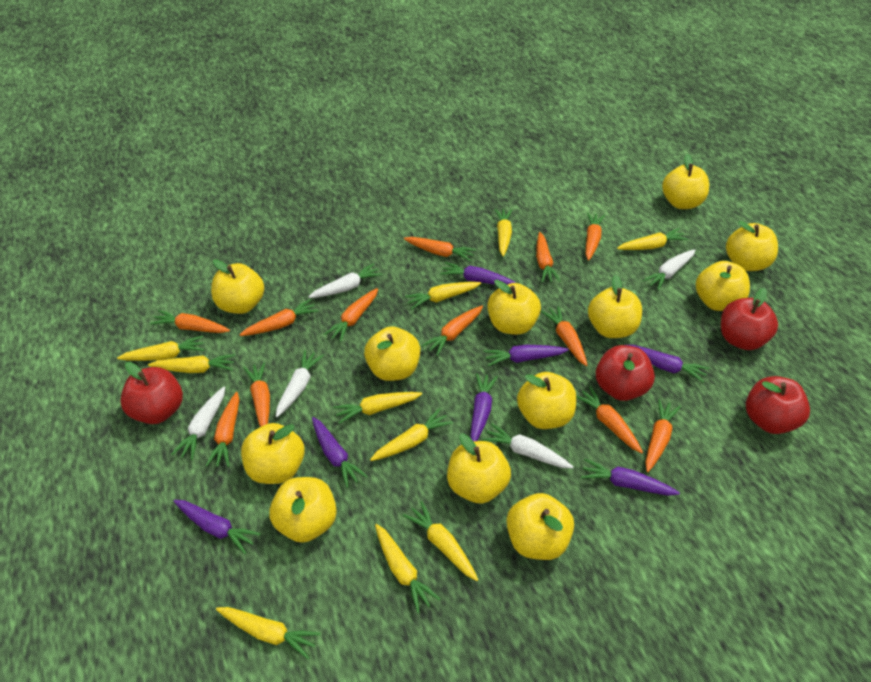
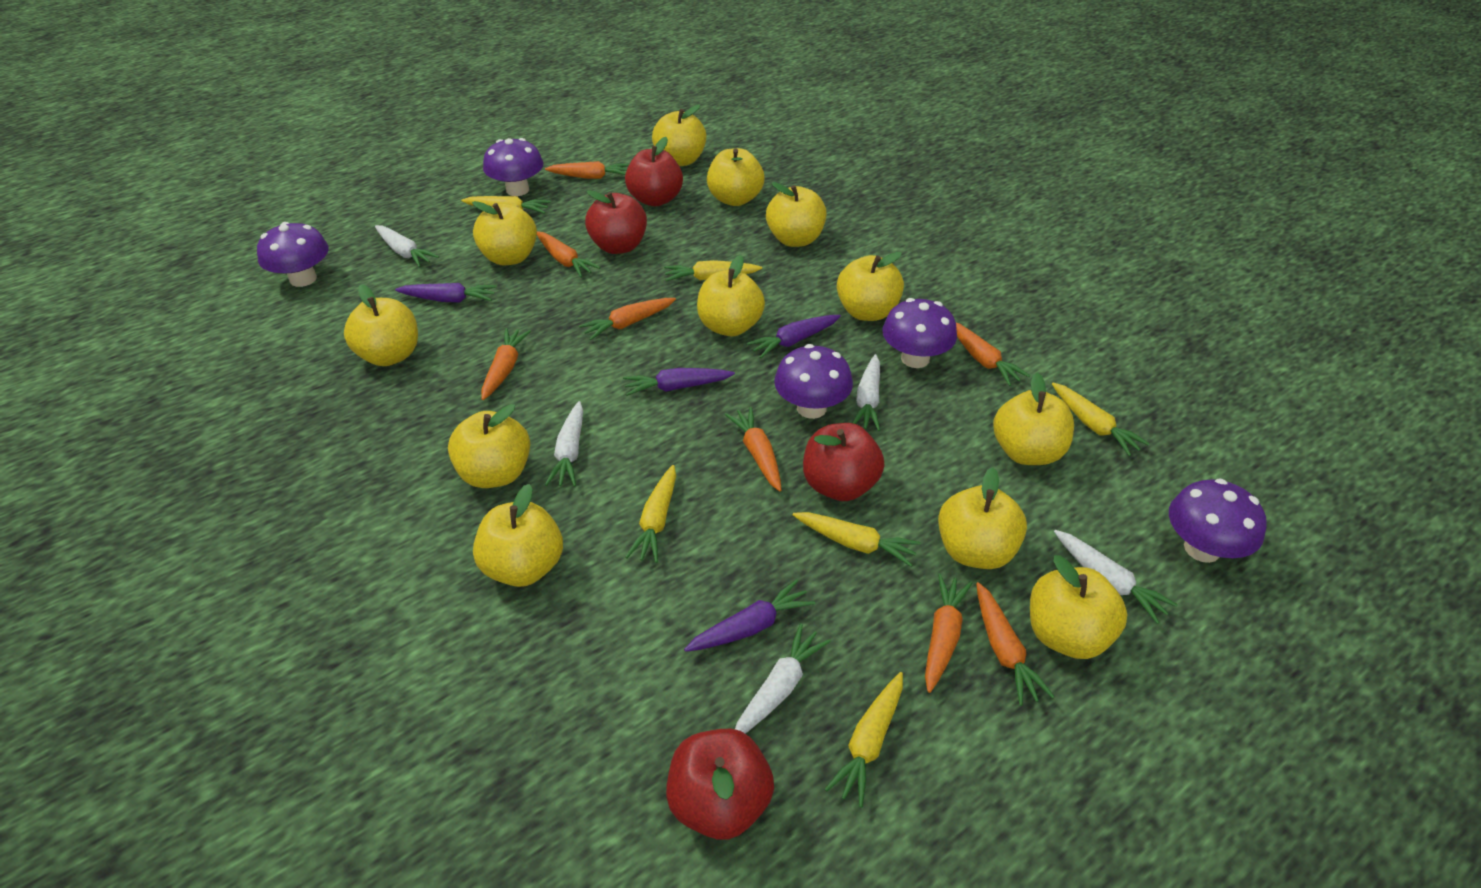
orange carrot: [150,310,230,333] [205,392,239,467] [240,299,319,336] [243,362,270,427] [324,288,378,342] [404,237,476,261] [422,306,483,356] [536,232,561,283] [541,306,587,366] [576,386,643,453] [586,212,605,261] [645,399,681,472] = 12 -> [481,328,531,400] [537,231,601,278] [545,161,629,179] [579,298,676,340] [725,407,781,491] [925,574,972,693] [956,323,1030,386] [976,582,1055,706] = 8
purple carrot: [174,500,261,554] [312,417,368,488] [440,262,516,285] [470,373,498,442] [484,345,569,366] [581,459,680,496] [627,345,709,383] = 7 -> [395,283,497,302] [623,368,735,396] [684,579,815,652] [746,315,841,358] = 4
purple mushroom: none = 0 -> [257,222,329,287] [483,138,543,196] [774,344,853,419] [882,298,957,368] [1169,478,1267,563] = 5
yellow carrot: [117,335,205,361] [148,354,236,373] [216,607,320,660] [333,392,422,424] [370,408,453,461] [375,524,440,613] [402,501,478,581] [405,282,481,309] [494,209,512,256] [617,228,688,250] = 10 -> [461,196,551,214] [625,465,676,563] [664,260,762,281] [793,512,921,567] [825,672,903,808] [1052,383,1150,456] = 6

